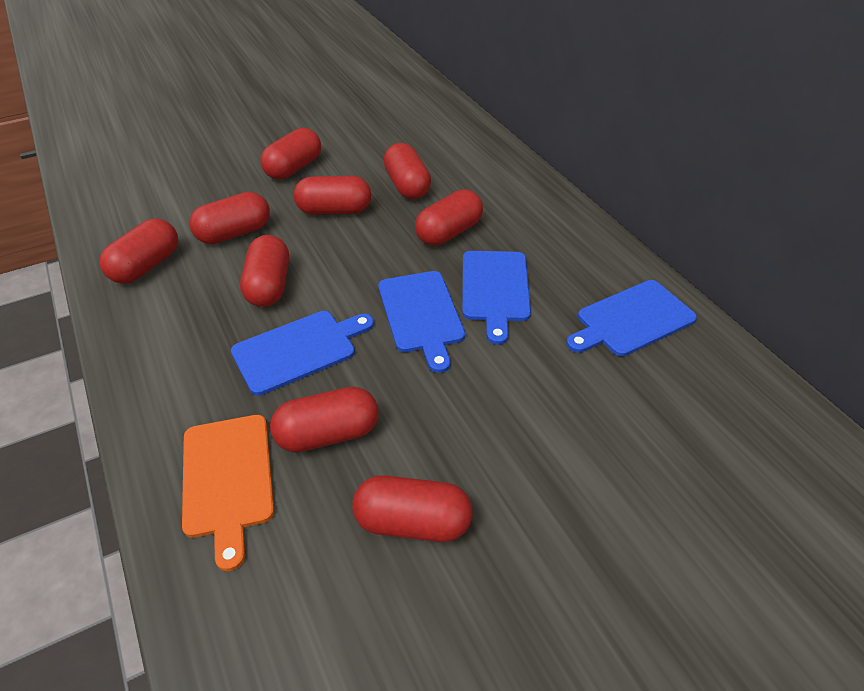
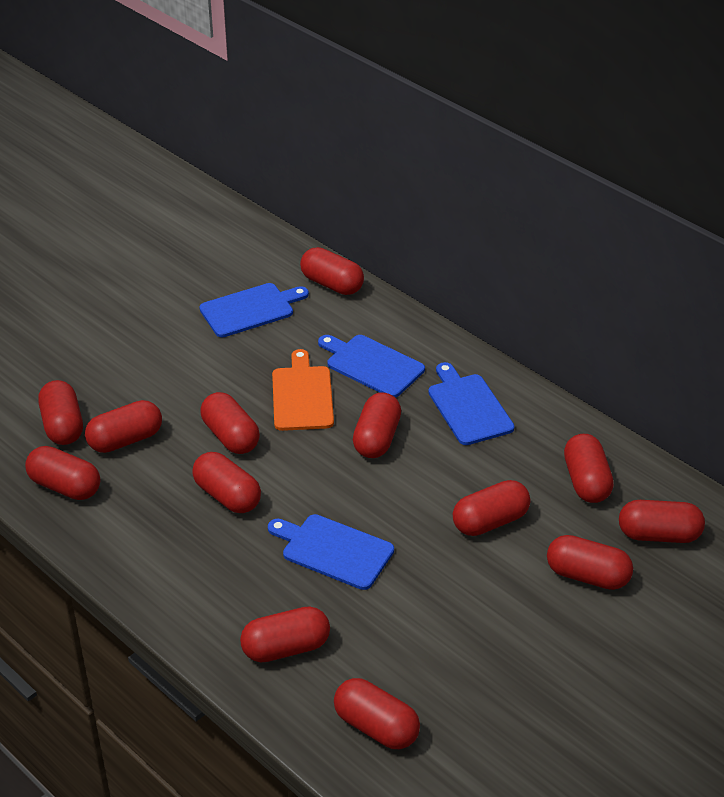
red capsule: [100,218,178,284] [189,192,270,244] [240,235,289,307] [260,128,321,179] [270,387,379,453] [294,176,371,215] [352,475,473,542] [384,143,431,199] [415,189,483,246] = 9 -> [25,446,100,500] [38,380,83,445] [85,400,162,453] [192,452,261,513] [200,392,260,454] [240,606,330,662] [300,247,364,295] [334,678,420,749] [353,392,401,458] [453,480,530,536] [547,535,633,590] [564,434,614,503] [619,500,705,543] = 13

